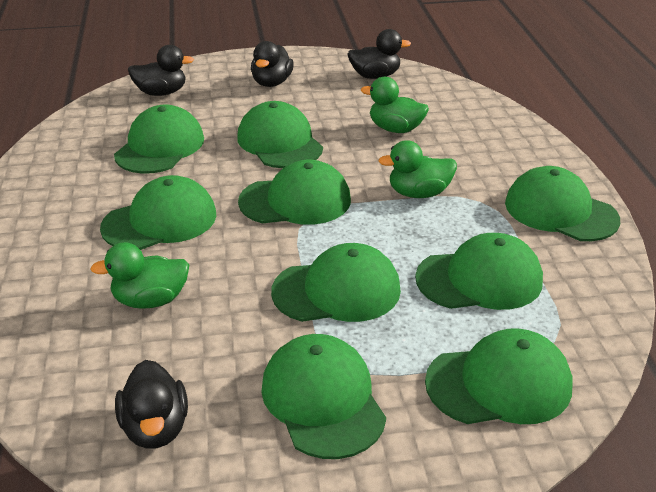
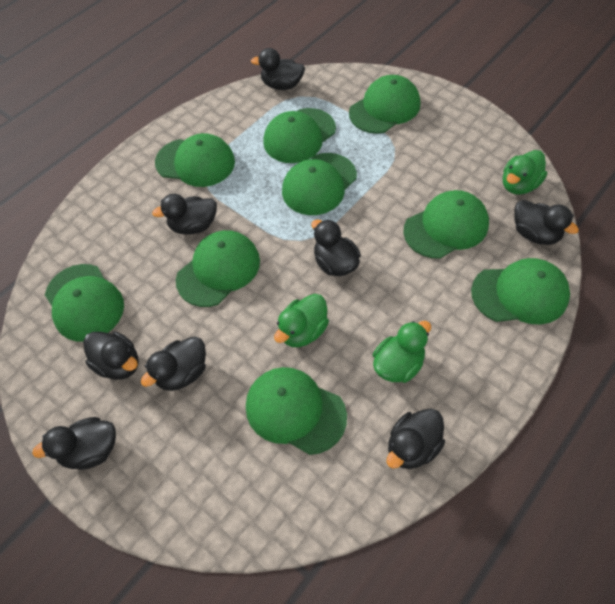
black duck: [115,360,188,449] [128,45,194,96] [251,41,294,87] [348,29,411,79] = 4 -> [32,417,116,470] [83,331,139,380] [141,336,206,391] [152,194,217,235] [251,48,305,90] [312,219,361,276] [387,408,445,469] [514,200,579,245] = 8

